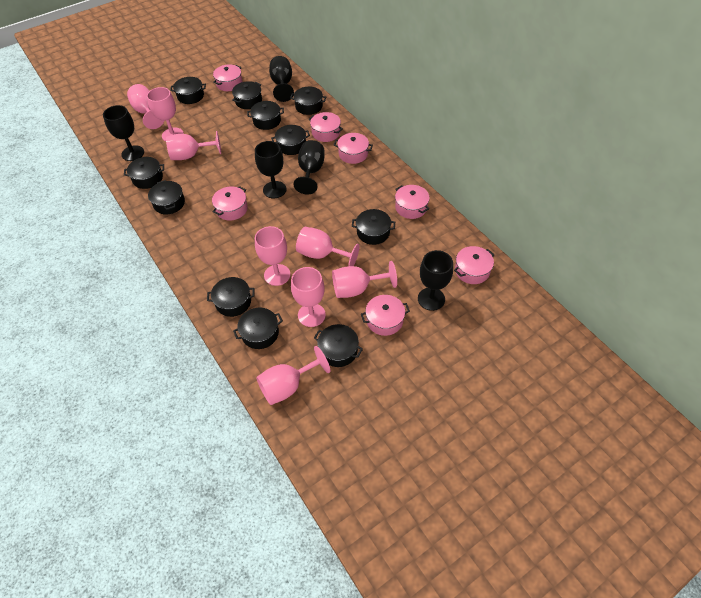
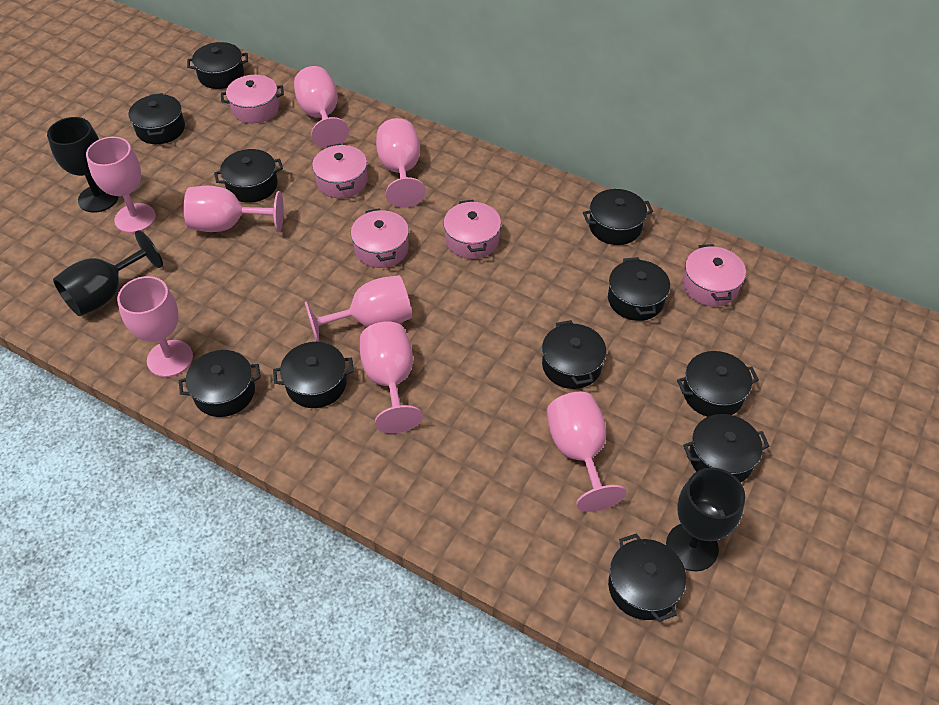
black goblet: [103,105,144,161] [255,141,287,198] [269,56,294,102] [293,140,325,194] [418,250,453,311] = 5 -> [47,117,119,213] [53,230,163,316] [666,467,745,571] = 3
pink pot: [212,186,248,221] [213,64,242,91] [309,112,343,142] [334,133,373,164] [361,295,410,336] [395,185,430,219] [454,246,494,284] = 7 -> [221,75,284,123] [312,144,368,198] [351,208,409,268] [443,200,501,259] [682,244,746,307] = 5

